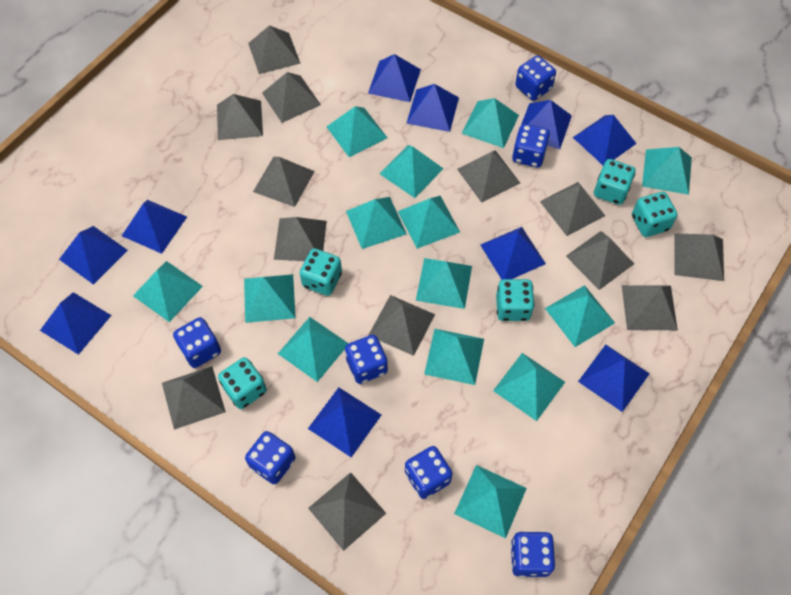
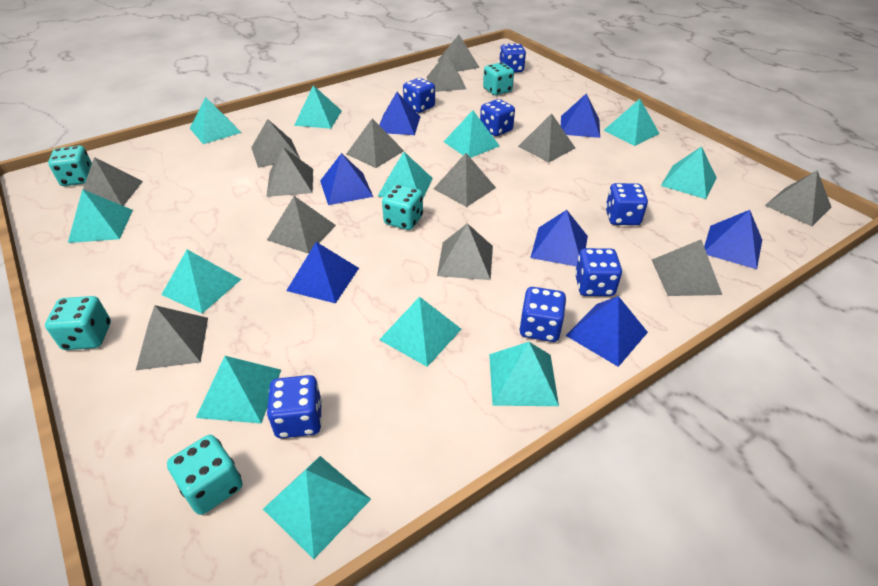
blue pyramid: [40,292,112,355] [59,226,128,285] [122,200,187,254] [308,387,381,457] [368,54,421,102] [406,84,459,132] [481,227,546,280] [517,100,572,149] [573,115,637,165] [578,345,650,412] = 10 -> [286,242,359,303] [320,153,373,205] [379,92,420,135] [530,210,588,266] [561,93,600,138] [565,296,648,367] [704,210,762,269] = 7
turquoise pyramid: [133,261,203,322] [244,274,296,323] [278,317,349,382] [326,106,388,158] [346,197,406,249] [379,145,444,198] [398,196,460,249] [416,258,472,309] [424,329,484,385] [454,465,527,539] [462,98,519,148] [493,353,565,421] [545,285,615,347] [642,147,692,195] = 14 -> [68,189,133,243] [161,250,241,313] [190,97,242,144] [196,356,281,424] [263,456,371,559] [294,85,342,129] [378,152,433,198] [379,296,461,367] [444,110,500,158] [489,342,559,406] [603,99,660,146] [661,146,717,199] = 12

